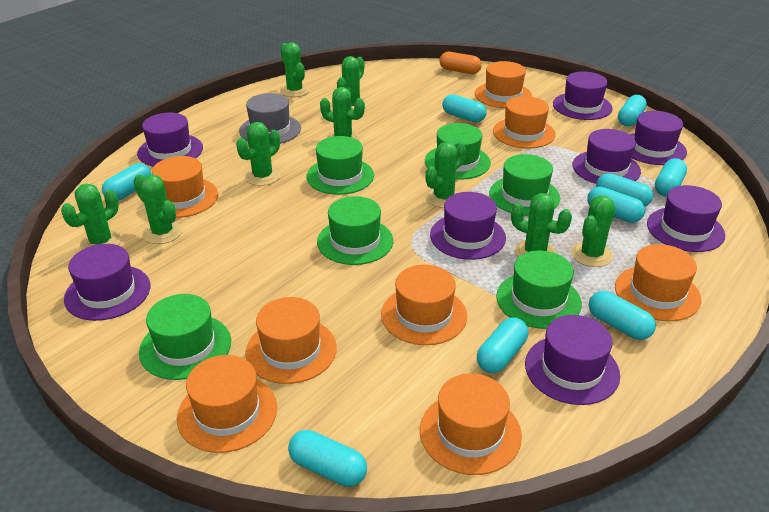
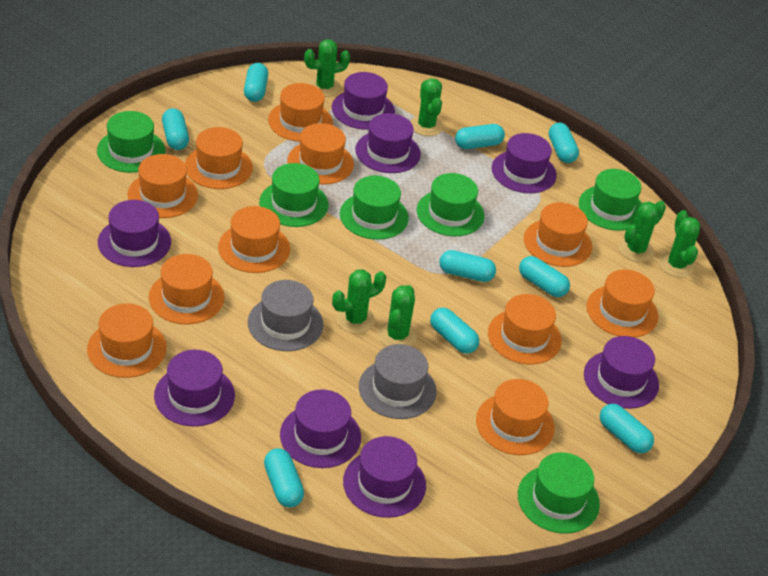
green cactus: [61,184,121,250] [134,174,182,244] [236,122,280,186] [280,42,309,97] [320,87,365,141] [337,56,367,109] [425,142,466,208] [511,193,572,257] [571,195,615,267] = 9 -> [304,39,350,97] [332,269,386,334] [378,285,417,346] [411,78,443,136] [619,201,666,262] [659,210,700,278] = 6
grey hat: [239,93,301,144] = 1 -> [248,280,323,351] [359,344,437,419] = 2
orange capsule: [439,52,482,74] = 1 -> none = 0
orange hat: [152,156,218,218] [177,355,277,453] [245,297,337,384] [381,265,467,345] [420,373,522,475] [475,61,532,108] [493,96,555,148] [615,244,702,321] = 8 -> [87,303,167,378] [128,154,198,218] [149,254,224,324] [185,127,253,189] [218,206,290,273] [268,83,333,142] [287,123,354,184] [476,379,555,455] [488,294,562,364] [524,202,592,267] [587,269,658,338] = 11

